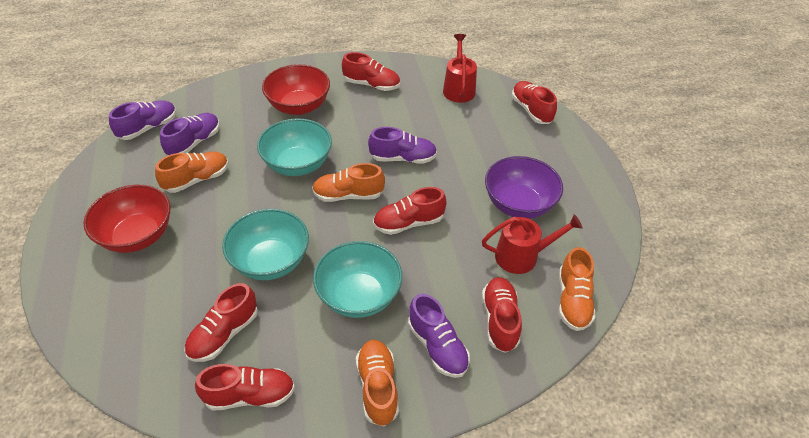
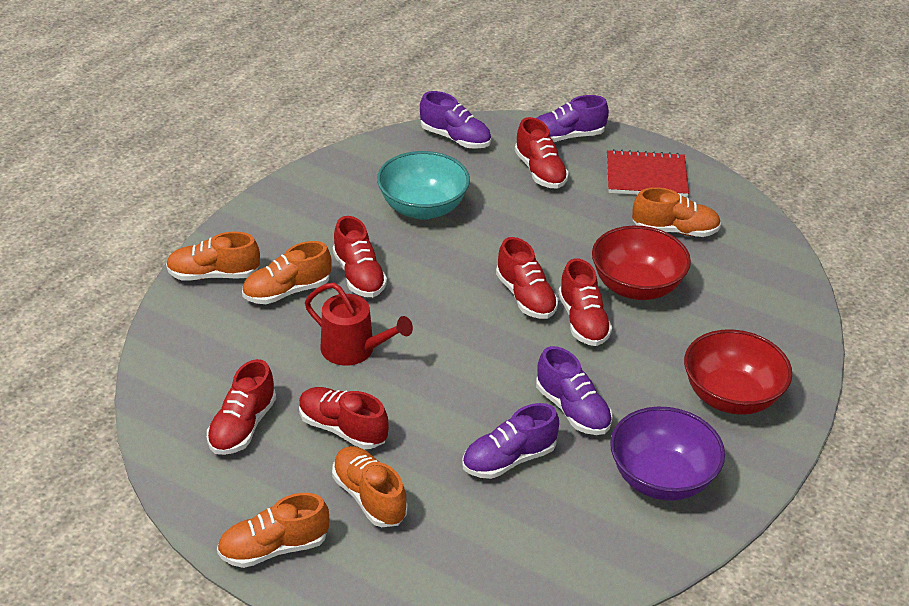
orange shoe: [155,152,228,193] [312,163,385,202] [356,340,399,427] [559,247,596,331] = 4 -> [166,232,260,281] [217,493,329,568] [242,241,332,304] [332,446,407,527] [632,187,721,237] = 5
red notebook: none = 0 -> [607,149,689,197] = 1
red watering can: [443,34,477,103] [482,214,583,274] = 2 -> [305,283,413,365] = 1
turquoise bowl: [222,209,309,280] [257,118,332,176] [313,241,402,318] = 3 -> [377,151,470,220] = 1

